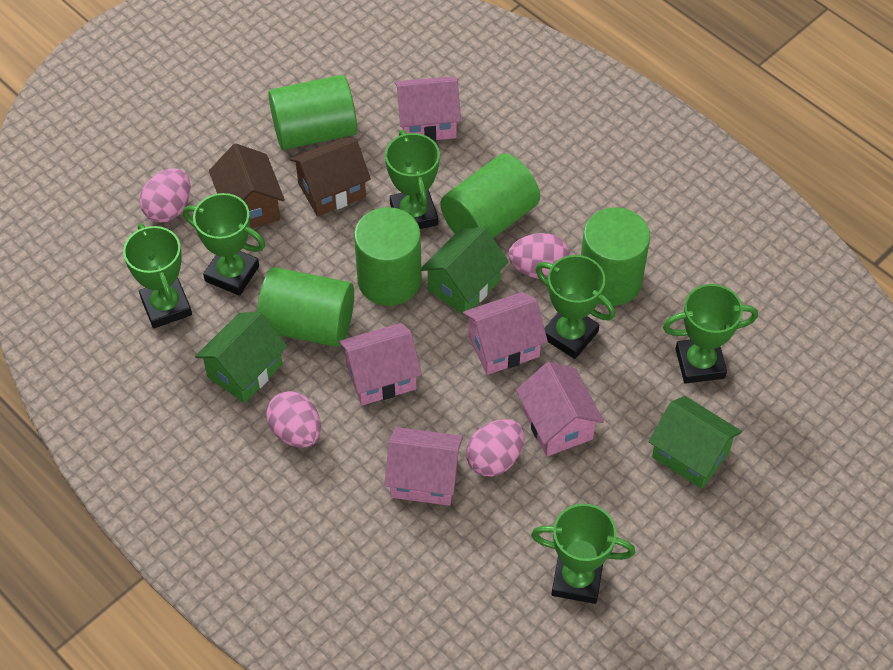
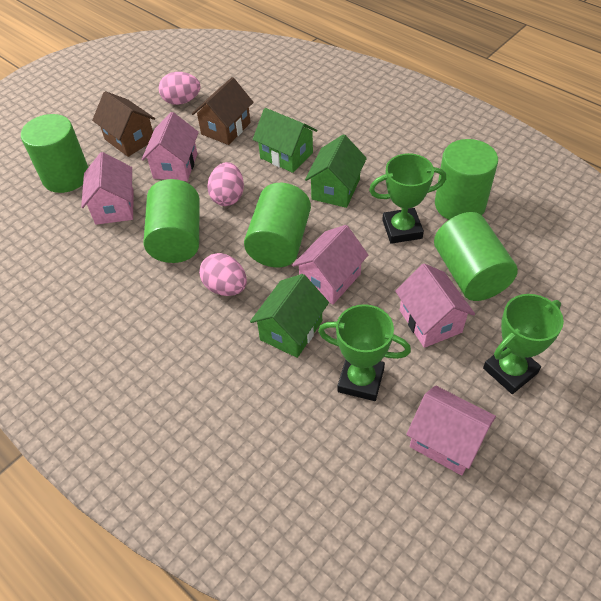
green trophy: [123,223,192,328] [183,193,265,296] [385,130,440,229] [531,504,635,604] [536,255,615,359] [663,284,758,384] = 6 -> [318,304,411,401] [369,153,446,244] [483,294,564,394] = 3
pink egg: [140,168,191,223] [266,391,321,448] [466,419,524,477] [508,233,570,279] = 4 -> [159,72,201,105] [199,253,247,296] [207,162,244,206] = 3

